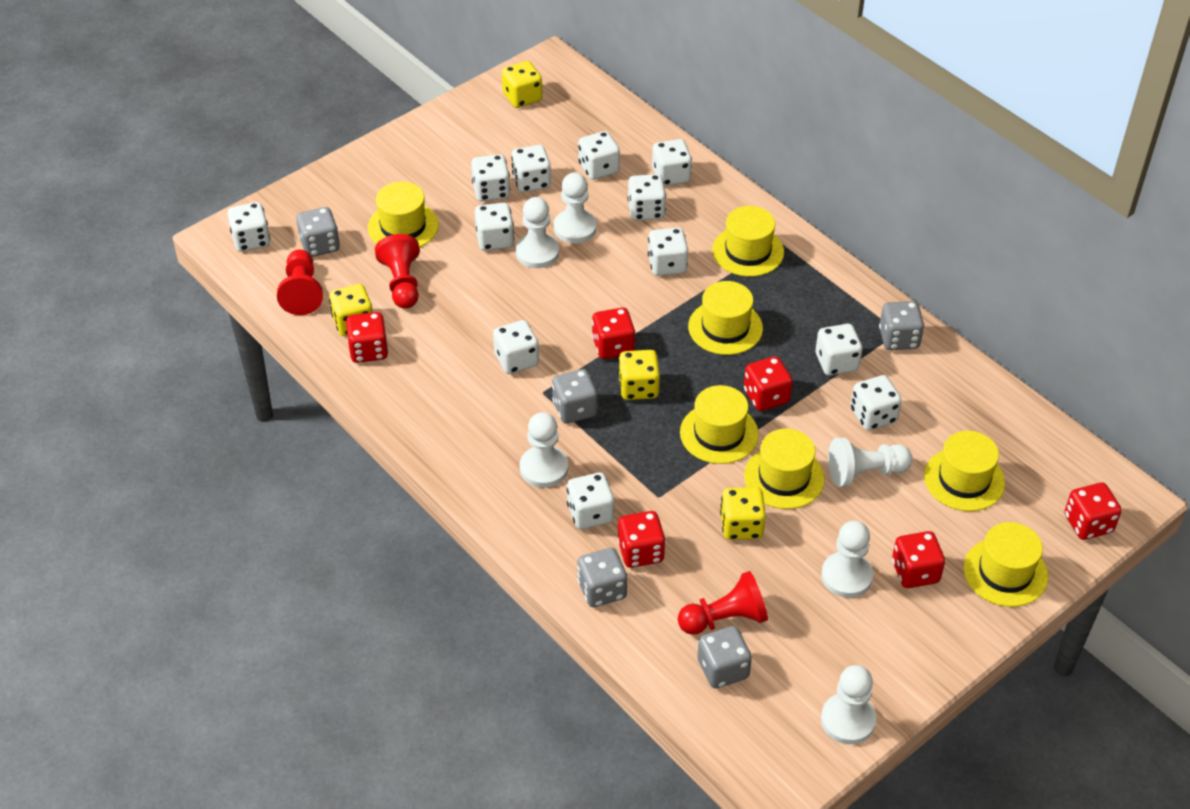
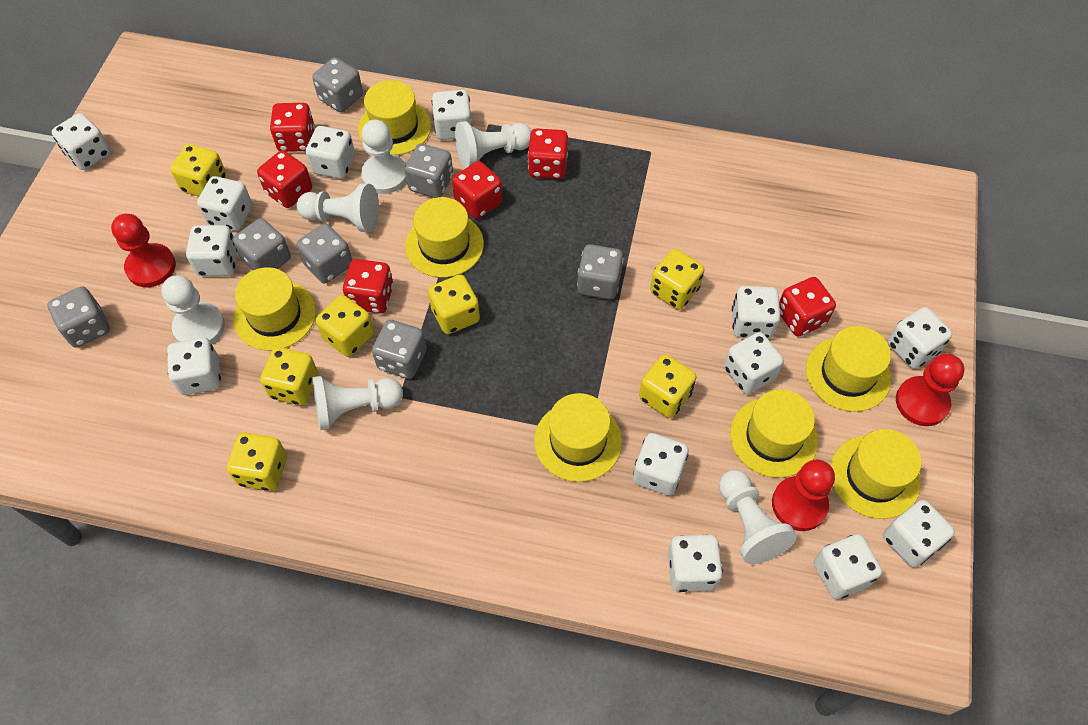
grey dice: [296,207,340,257] [552,369,598,424] [577,548,627,607] [697,626,752,688] [879,301,924,350] = 5 -> [47,286,110,347] [233,218,291,270] [296,223,352,283] [312,57,363,112] [372,320,427,379] [405,144,453,198] [577,244,624,299] = 7
white dice: [227,202,270,252] [471,154,510,201] [475,203,514,251] [493,320,539,374] [511,145,551,192] [567,472,614,529] [578,131,620,180] [628,174,666,221] [648,228,688,276] [652,139,692,186] [816,324,863,376] [850,375,902,430] = 12 -> [52,113,111,170] [167,338,221,395] [186,225,238,276] [197,176,252,231] [306,126,355,179] [432,90,472,140] [633,433,688,496] [668,535,723,592] [724,332,784,394] [732,286,780,339] [814,534,882,599] [883,500,955,567] [888,307,952,369] = 13
yellow dice: [329,284,373,336] [502,61,543,108] [618,350,660,400] [720,487,766,540] = 4 -> [170,144,226,196] [227,433,287,491] [260,347,318,405] [316,295,374,357] [428,275,480,334] [639,354,697,418] [650,249,705,310] = 7

